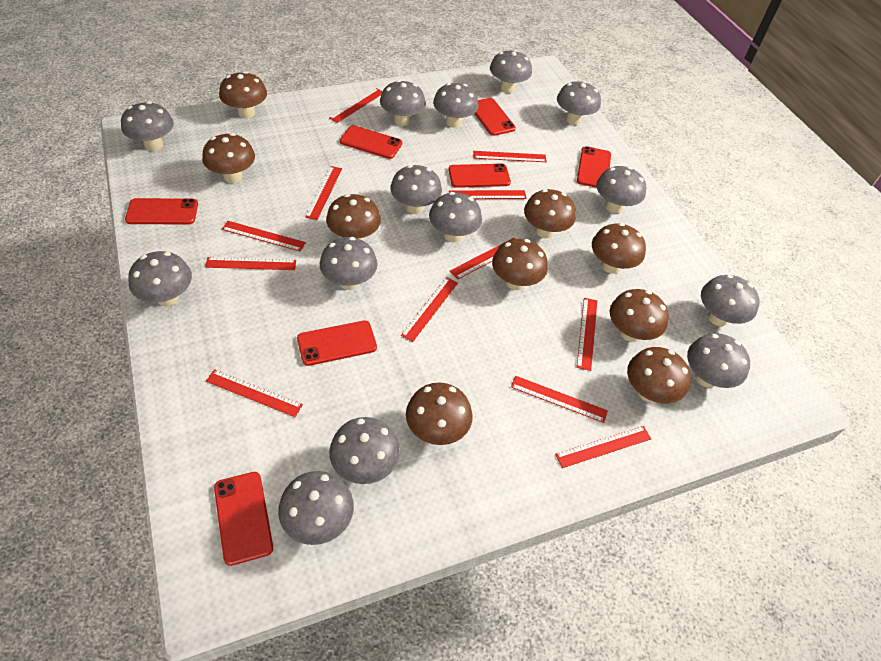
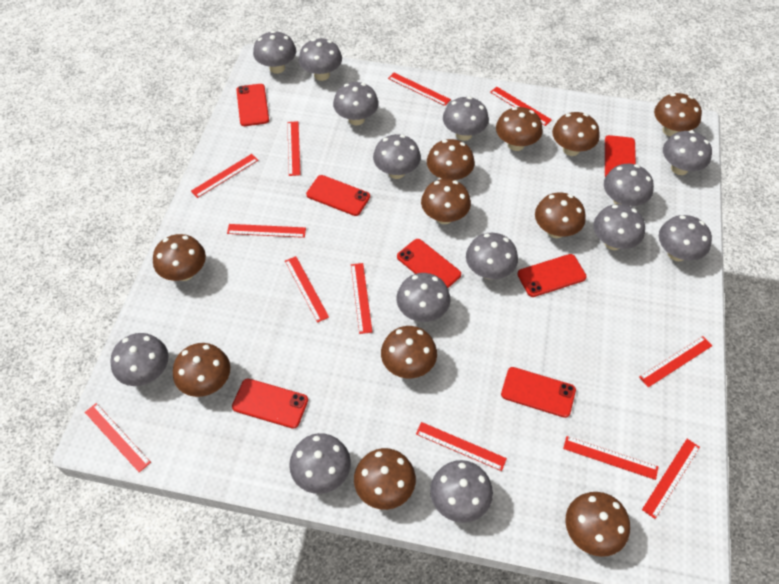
brown mushroom: [202,133,255,183] [219,71,267,118] [326,194,381,241] [406,383,473,445] [492,239,548,290] [524,189,576,238] [592,223,646,274] [610,289,669,342] [627,347,691,404] = 9 -> [153,234,206,281] [173,343,230,397] [354,448,416,510] [381,326,437,378] [421,179,471,224] [427,139,475,181] [496,107,542,151] [535,193,586,238] [552,112,600,156] [565,492,630,557] [654,93,702,137] = 11

